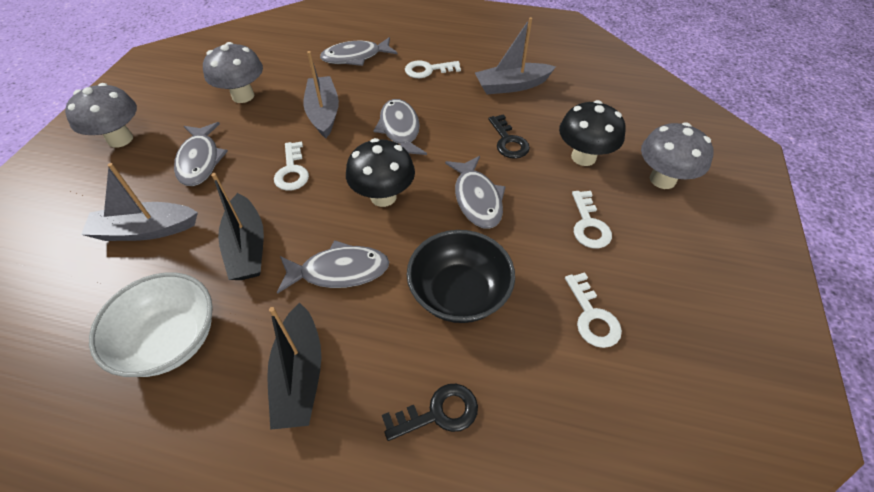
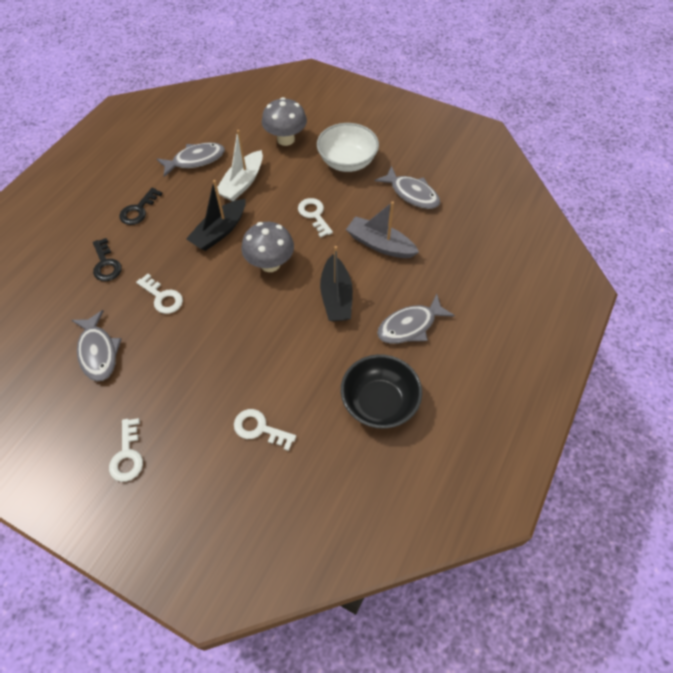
black mushroom: [346,138,415,207] [559,100,626,166] = 2 -> none = 0
grey boat: [81,163,198,241] [303,51,339,138] [475,17,556,94] = 3 -> [346,201,419,258] = 1
grey fish: [174,122,228,186] [277,240,389,294] [320,37,397,66] [374,99,427,155] [445,156,506,229] = 5 -> [72,310,122,381] [157,142,225,177] [375,166,440,209] [377,294,455,344] = 4
grey mushroom: [65,83,137,148] [203,42,263,103] [641,122,714,189] = 3 -> [241,222,294,272] [262,97,307,146] = 2
white boat: none = 0 -> [217,130,263,201] = 1

